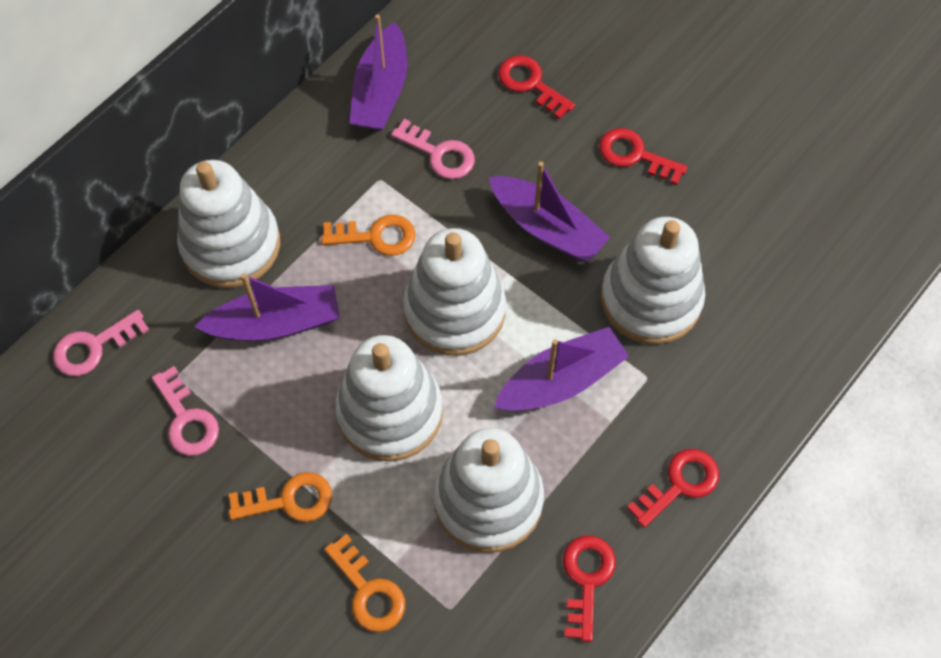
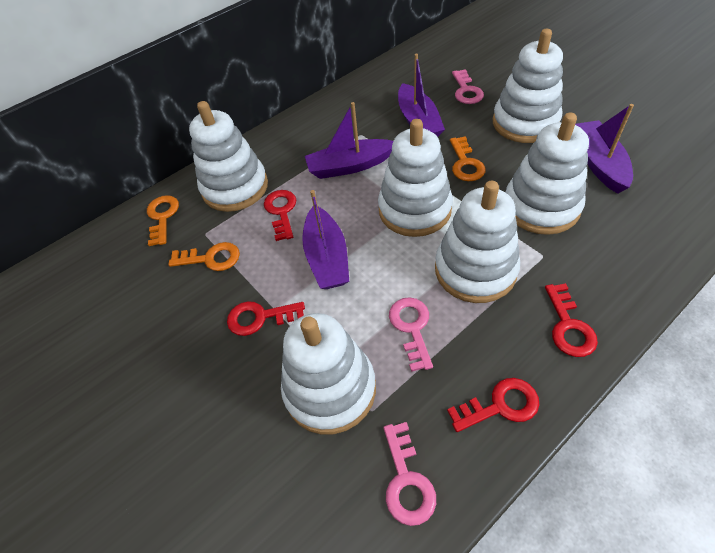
white stacking toy: [177,160,280,288] [335,335,443,462] [403,228,506,356] [433,428,544,553] [601,217,705,344] = 5 -> [189,101,268,212] [281,313,376,435] [378,119,453,237] [435,181,520,303] [493,29,563,143] [505,113,589,235] = 6

